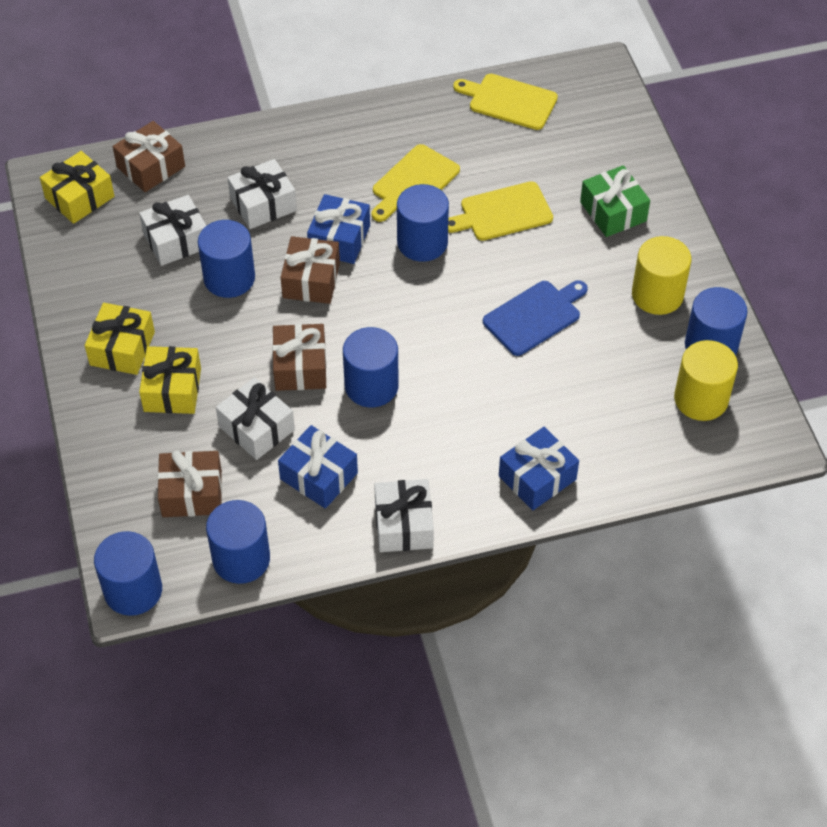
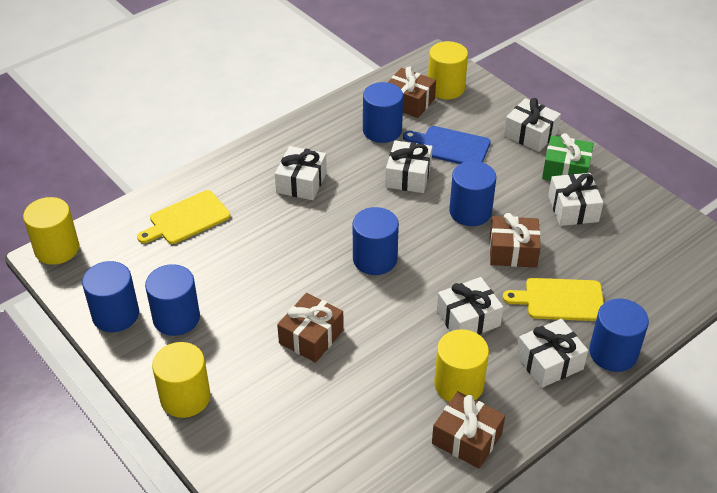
blue gift: [278,425,358,509] [307,194,370,264] [499,427,579,510] = 3 -> none = 0
white gift: [139,195,206,266] [216,378,295,460] [227,159,297,229] [374,479,434,552] = 4 -> [275,146,327,200] [385,140,432,193] [437,277,503,335] [504,98,561,152] [516,319,588,388] [548,173,603,226] = 6
yellow cutting board: [371,144,460,222] [448,181,553,241] [453,74,558,130] = 3 -> [137,190,231,244] [502,278,604,321] = 2
yellow cylinder: [632,236,691,315] [674,340,738,421] = 2 -> [23,197,79,265] [152,342,210,418] [428,41,468,99] [434,329,489,402] = 4
yellow gift: [40,151,115,224] [85,303,155,375] [139,346,201,414] = 3 -> none = 0

